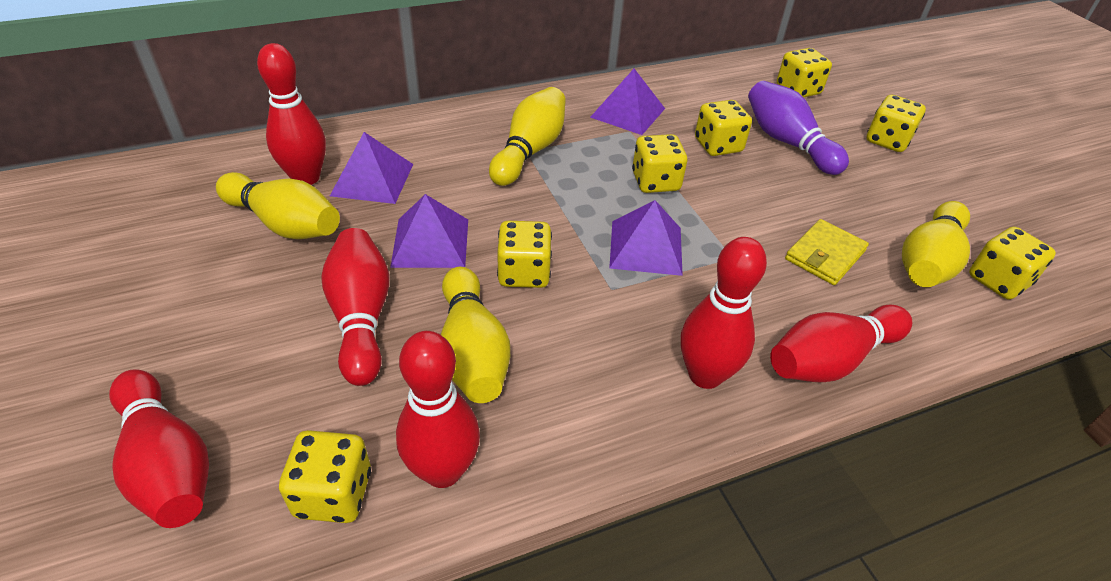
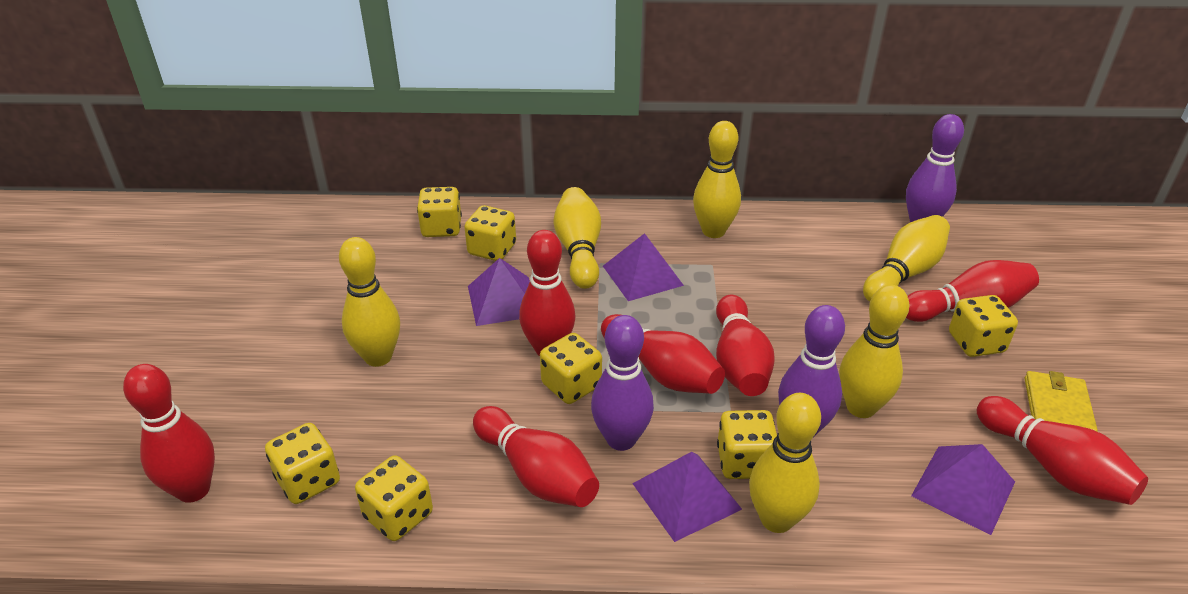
purple bowling pin: [748,81,849,175] = 1 -> [591,315,654,451] [778,305,845,438] [906,114,964,222] = 3
red bowling pin: [109,369,209,528] [257,43,326,185] [321,228,389,386] [396,331,480,488] [681,237,767,389] [770,304,912,382] = 6 -> [123,364,215,503] [473,406,599,507] [519,230,575,356] [601,314,725,394] [716,295,775,396] [906,260,1039,322] [977,396,1148,505] = 7
yellow bowling pin: [216,172,340,239] [441,267,510,403] [489,87,566,186] [902,201,970,287] = 4 -> [339,237,400,367] [554,187,601,289] [693,121,741,238] [749,393,821,533] [839,285,909,418] [863,215,950,302] = 6

